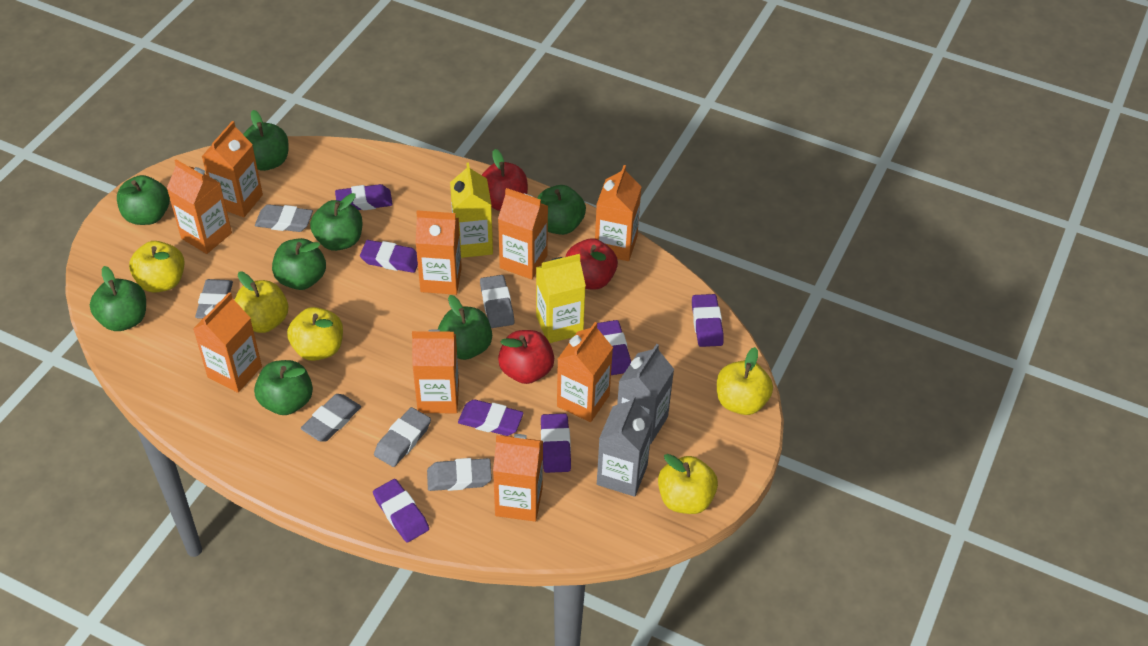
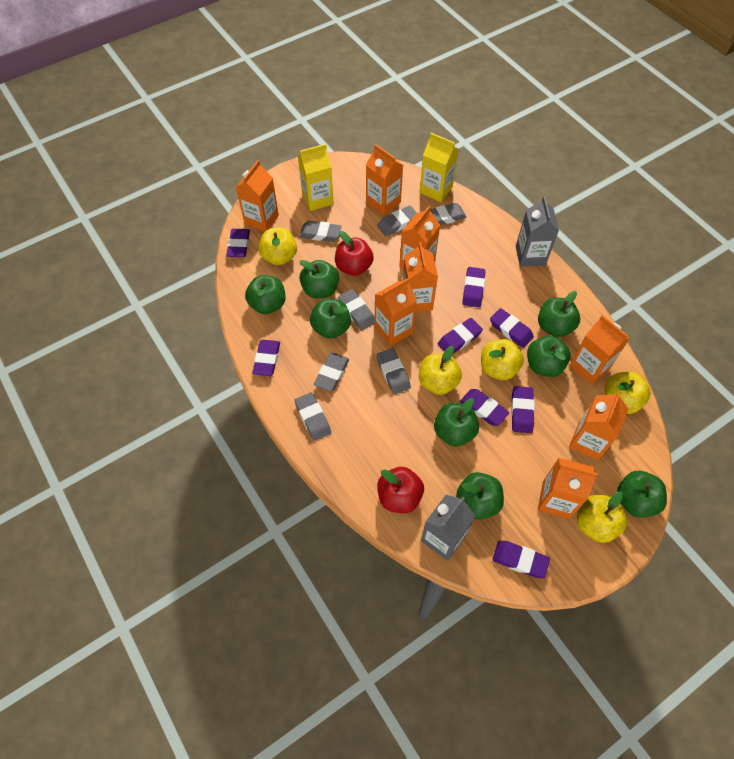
grey eraser: [195,279,233,319] [255,204,313,232] [301,394,361,442] [374,407,431,467] [427,458,492,491] [480,275,514,328] = 6 -> [294,392,331,441] [300,221,342,242] [314,353,349,391] [338,289,375,330] [376,348,411,394] [377,206,417,236] [430,203,466,225] = 7
orange carton: [167,159,232,254] [193,292,262,393] [202,121,263,217] [412,329,459,413] [415,210,462,295] [493,434,543,522] [498,188,548,279] [557,322,613,422] [595,165,642,261] = 9 -> [236,160,279,232] [366,144,403,216] [374,278,417,346] [399,206,440,269] [403,242,438,312] [538,458,598,519] [569,392,629,460] [570,315,630,385] = 8
purple eraser: [335,184,393,210] [360,240,418,273] [373,479,429,542] [458,399,524,436] [541,414,571,473] [597,320,631,375] [692,294,724,347] = 7 -> [226,229,250,257] [252,340,280,376] [438,318,483,354] [460,389,509,426] [462,267,485,307] [490,308,534,348] [492,541,550,578] [511,386,535,433] = 8
red apple: [482,149,528,211] [498,330,554,384] [565,238,618,290] = 3 -> [335,231,374,276] [377,467,424,513] = 2

